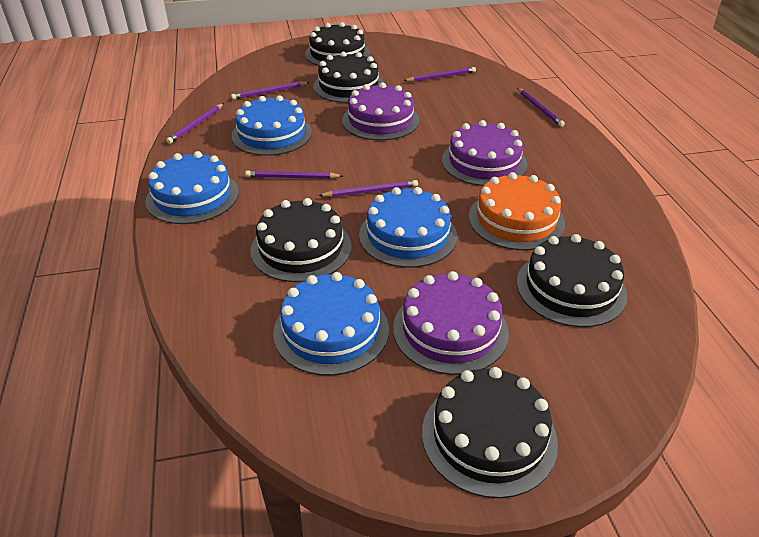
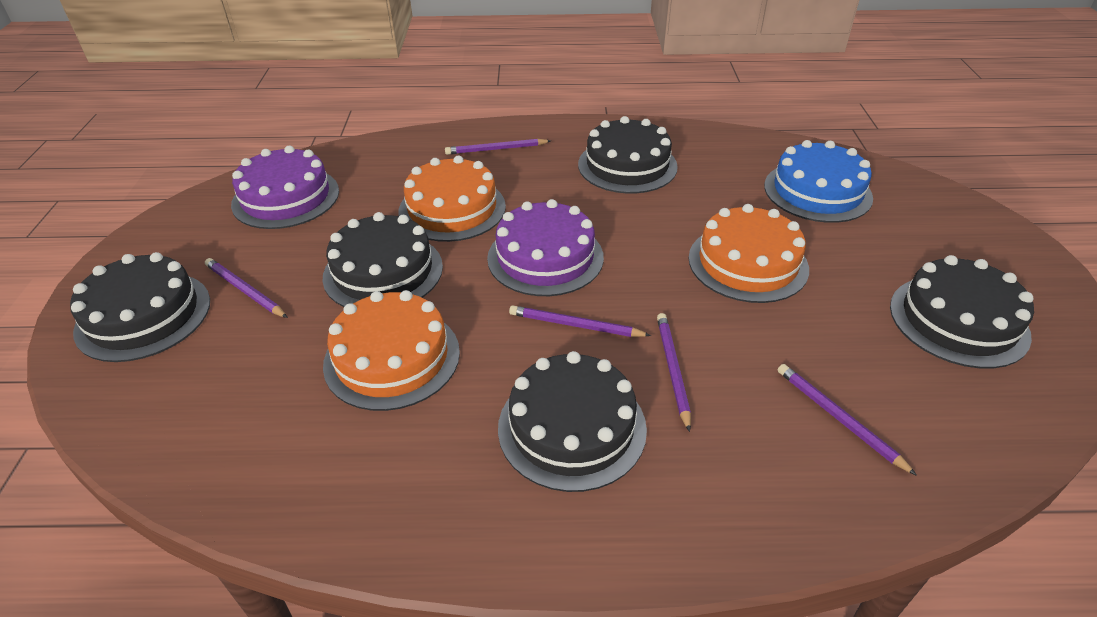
blue cake: [145,151,239,224] [231,95,312,156] [273,272,389,376] [359,187,457,268] = 4 -> [764,140,873,223] = 1
orange cake: [468,172,565,250] = 1 -> [323,290,460,411] [398,156,506,242] [689,204,809,303] = 3
purple cake: [342,83,419,140] [393,271,509,375] [442,120,527,186] = 3 -> [231,145,339,229] [487,199,604,296] = 2
purple pencil: [166,103,224,144] [231,82,310,100] [245,170,343,179] [319,180,418,197] [403,67,476,82] [517,88,565,127] = 6 -> [205,258,288,318] [445,139,551,155] [509,305,651,337] [657,313,691,432] [778,364,917,476] = 5

